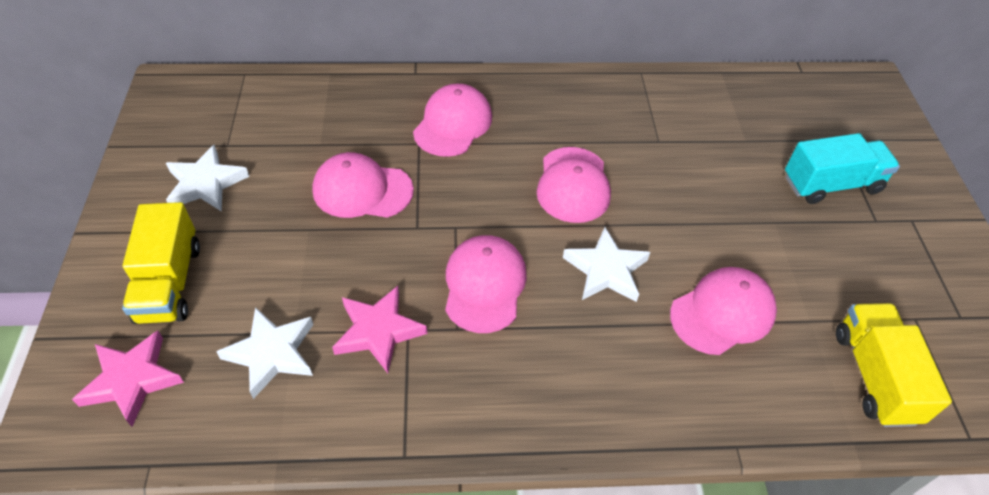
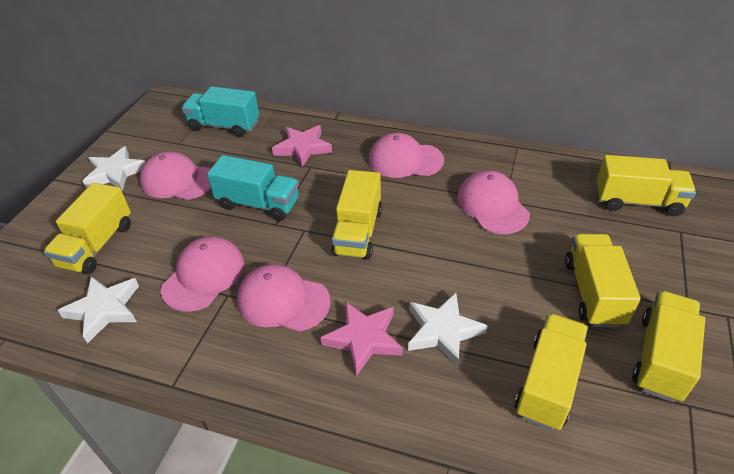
turquoise truck: [785,133,900,204] = 1 -> [182,86,259,137] [207,155,299,221] = 2
yellow truck: [122,202,200,324] [836,303,952,427] = 2 -> [44,183,131,274] [331,170,382,260] [514,313,588,430] [565,234,641,328] [596,155,696,216] [632,291,705,402] = 6

